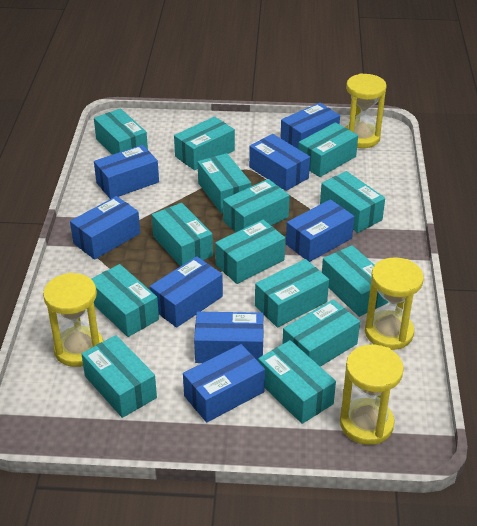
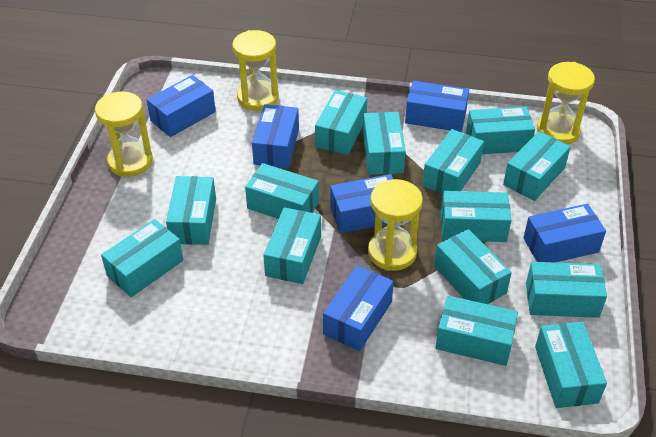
blue box: [70,196,140,260] [94,145,159,199] [150,256,223,328] [183,344,265,423] [194,312,264,363] [249,134,310,191] [281,103,340,149] [286,199,354,262] = 8 -> [146,75,216,137] [252,104,299,168] [323,265,394,351] [330,174,393,233] [405,81,469,132] [523,204,606,263] = 6

